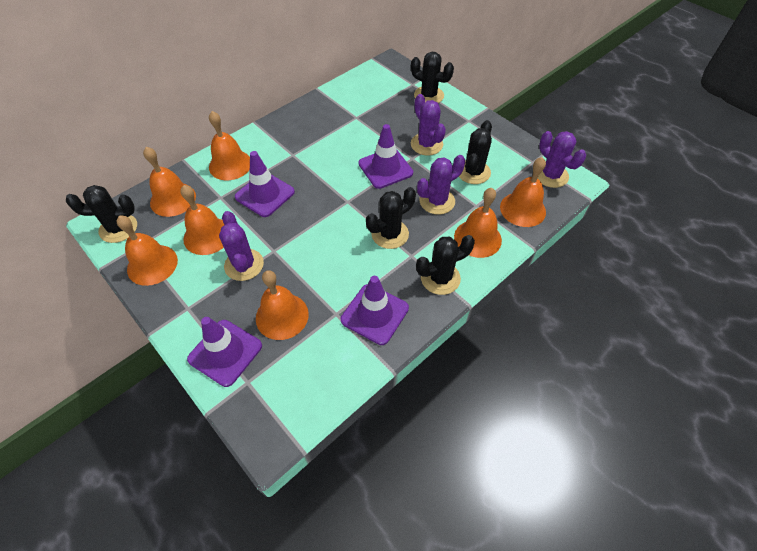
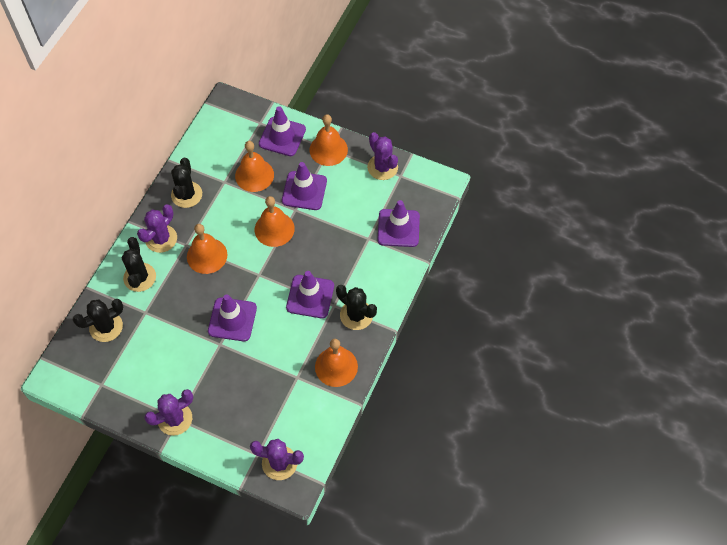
black cactus: [66,185,137,243] [366,187,416,249] [411,52,454,103] [416,235,475,295] [459,120,492,184] = 5 -> [73,299,123,342] [122,237,156,292] [171,158,202,208] [336,285,377,330] = 4
orange bell: [117,216,178,286] [143,147,196,217] [180,185,224,255] [209,111,250,180] [256,270,309,340] [454,188,502,258] [500,157,546,227] = 7 -> [187,224,228,274] [235,141,274,192] [255,196,295,247] [310,114,348,166] [315,339,358,387] = 5
purple traffic cone: [187,317,262,387] [235,151,295,217] [341,276,409,345] [358,124,413,189] = 4 -> [208,294,257,341] [259,106,306,156] [282,162,327,210] [286,271,334,318] [378,200,420,247] = 5

